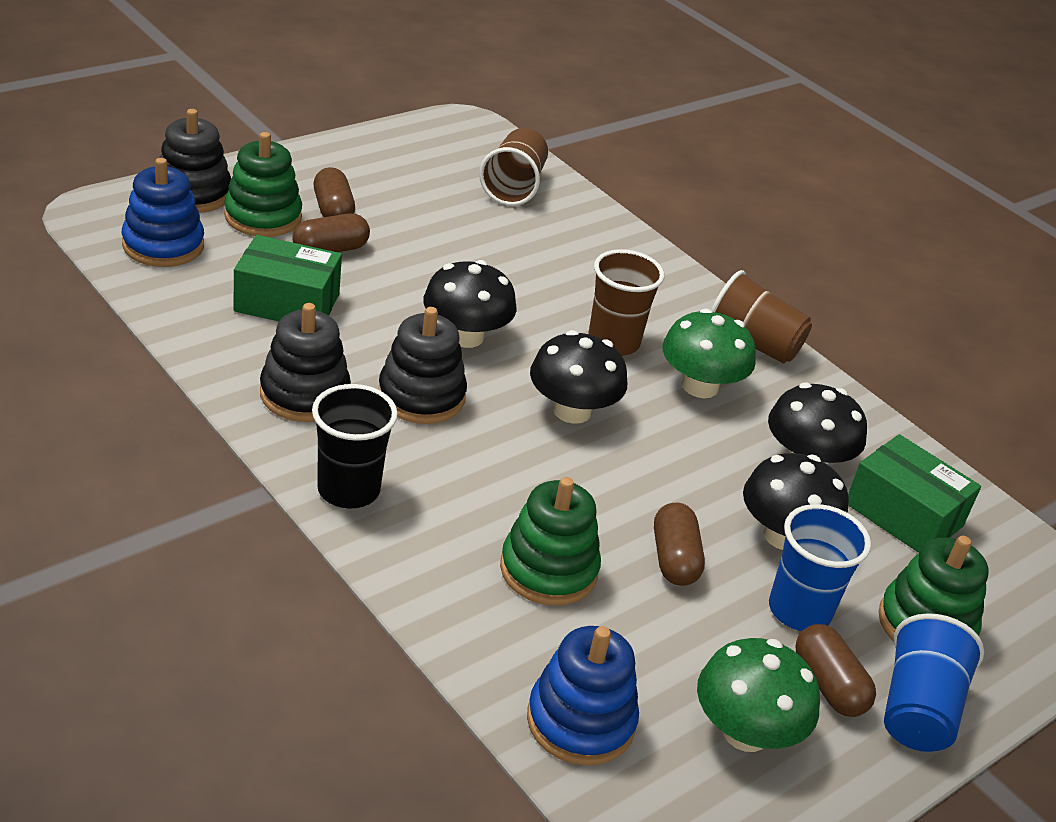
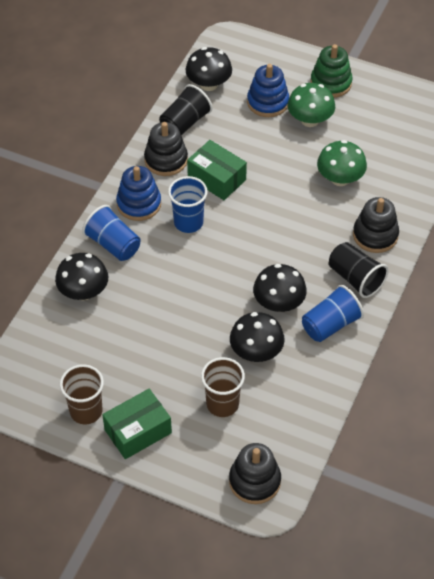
black cup: [312,384,398,509] = 1 -> [159,84,212,135] [329,242,389,298] = 2
blue cup: [769,504,871,631] [884,613,984,752] = 2 -> [82,205,140,261] [168,176,208,233] [302,285,364,342] = 3
brown capsule: [293,213,370,252] [314,167,355,217] [654,503,705,586] [796,624,876,717] = 4 -> none = 0
brown cup: [479,128,548,206] [588,249,664,356] [711,270,812,364] = 3 -> [60,364,104,424] [201,357,245,417] = 2
green stacking toy: [224,132,302,237] [500,477,601,606] [878,536,988,642] = 3 -> [310,44,352,98] = 1

